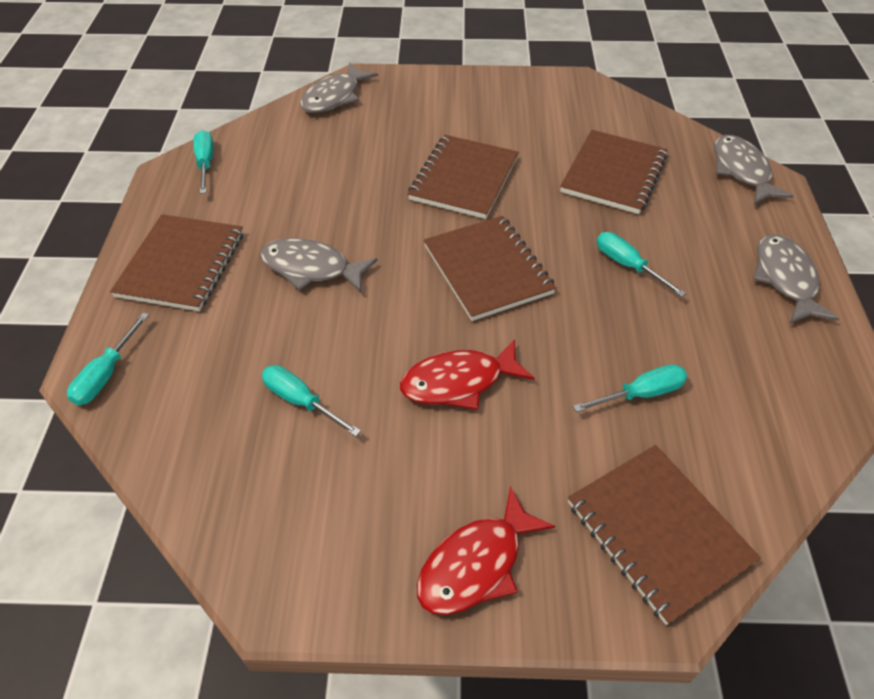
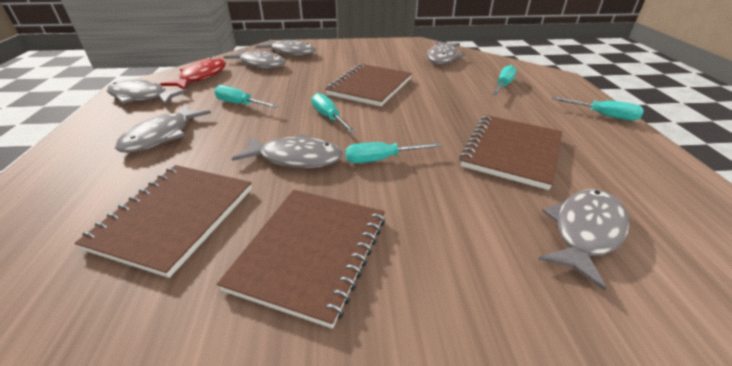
brown notebook: [110,214,243,311] [408,135,519,219] [424,216,556,321] [560,130,668,214] [568,445,761,625] = 5 -> [75,165,252,278] [217,190,385,329] [325,64,412,106] [460,115,562,190] = 4
grey fish: [260,238,378,293] [300,62,378,113] [714,135,794,205] [753,234,840,323] = 4 -> [107,80,188,105] [115,104,211,153] [223,49,285,68] [231,134,342,168] [255,39,316,55] [427,41,465,64] [538,189,629,291] = 7
red fish: [400,339,535,410] [417,486,555,615] = 2 -> [160,57,226,89] = 1

